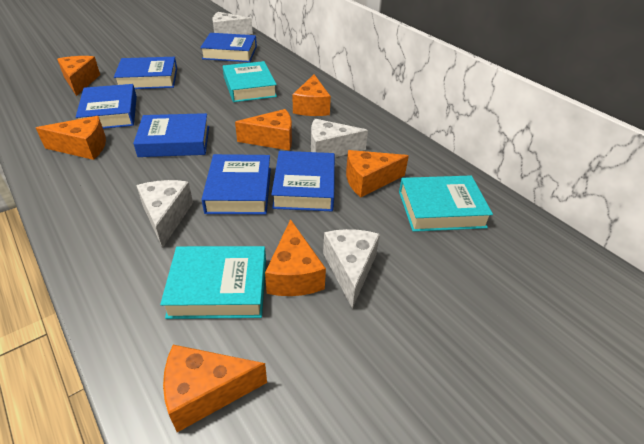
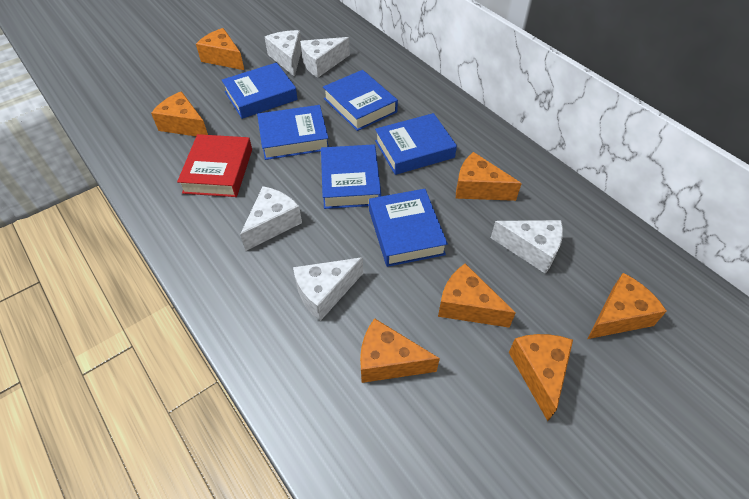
red book: none = 0 -> [177,134,252,197] = 1
turquoise book: [160,246,266,319] [223,61,277,102] [399,176,493,232] = 3 -> none = 0
white cheese: [136,180,193,248] [212,12,253,35] [311,119,368,157] [323,229,380,309] = 4 -> [240,186,302,251] [265,30,301,77] [293,257,363,321] [300,37,350,77] [491,220,563,274] = 5

